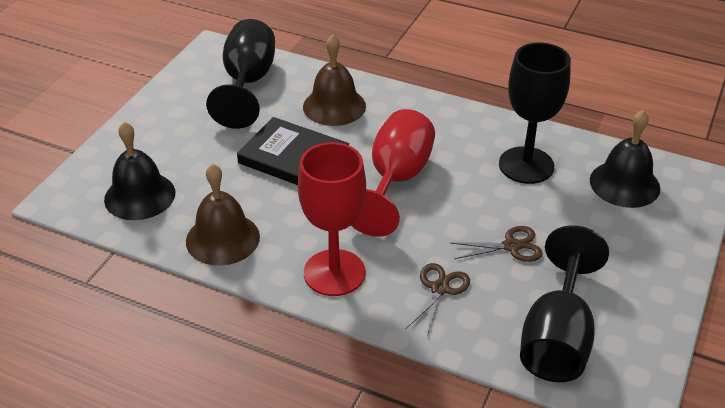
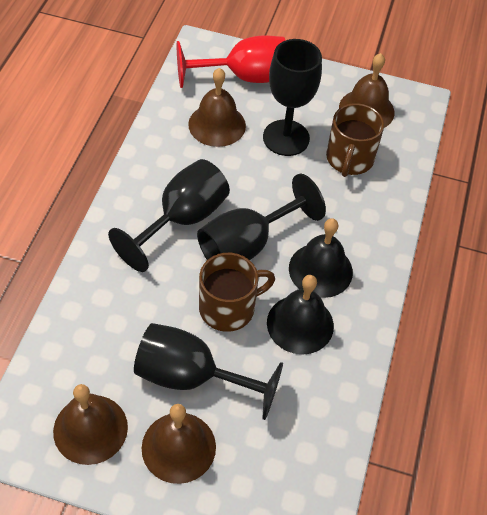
black book: [237,117,349,185] = 1 -> none = 0
black goblet: [206,19,275,129] [499,43,571,184] [520,225,609,382] = 3 -> [108,159,230,272] [134,323,283,420] [197,174,326,260] [263,39,322,156] = 4
brown bell: [186,164,260,266] [303,34,366,126] = 2 -> [53,384,128,465] [142,404,216,484] [188,68,246,147] [339,53,394,128] = 4
brown mug: none = 0 -> [199,253,275,332] [326,103,384,177] = 2
brown scissors: [406,263,470,337] [450,226,543,262] = 2 -> none = 0
red goblet: [298,142,366,296] [351,109,435,237] = 2 -> [177,35,286,88] = 1

